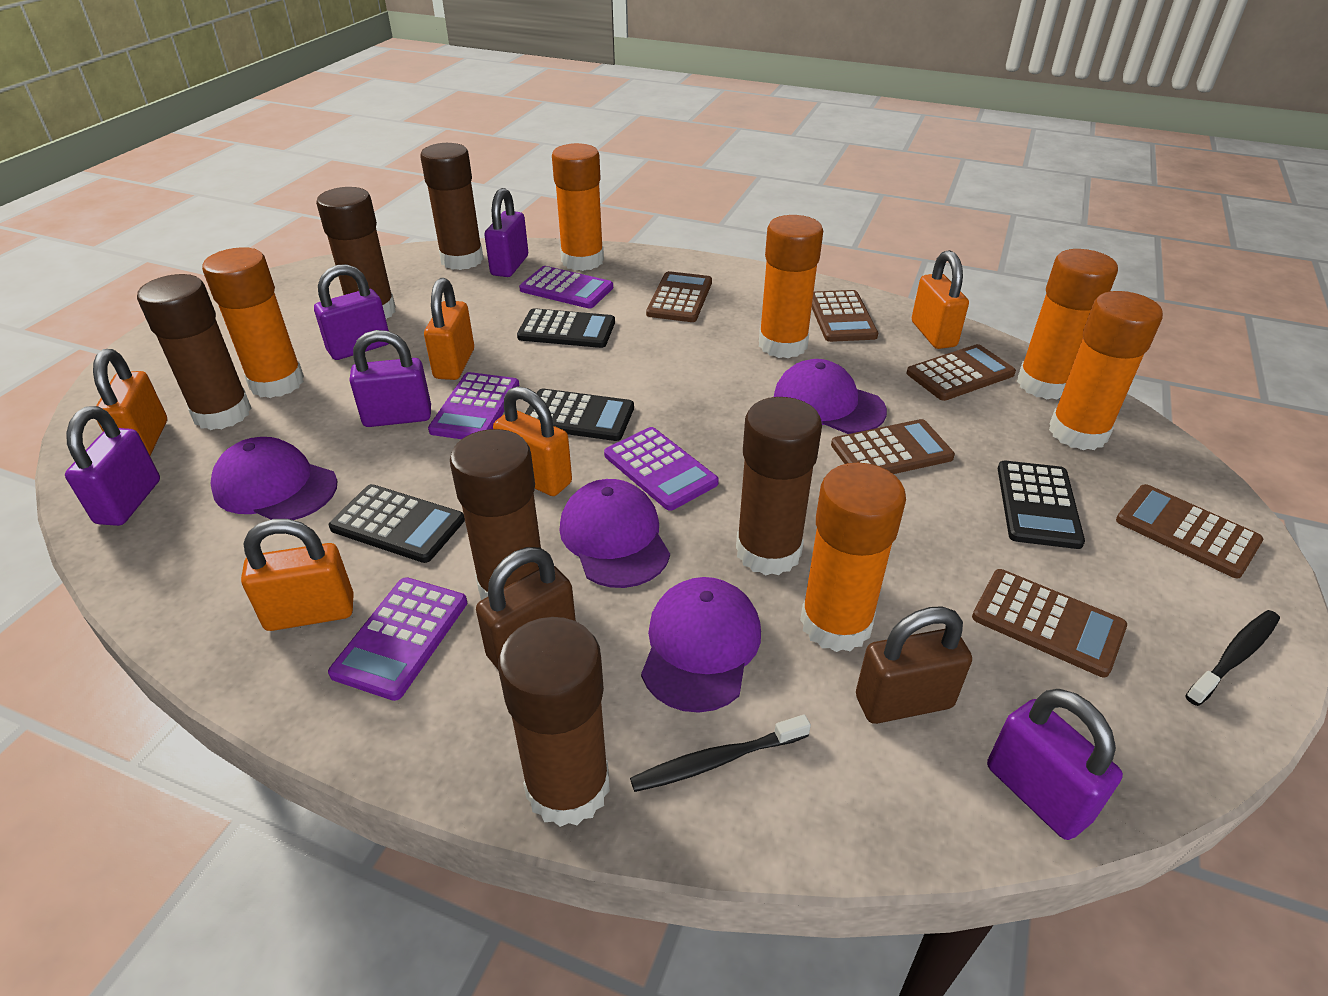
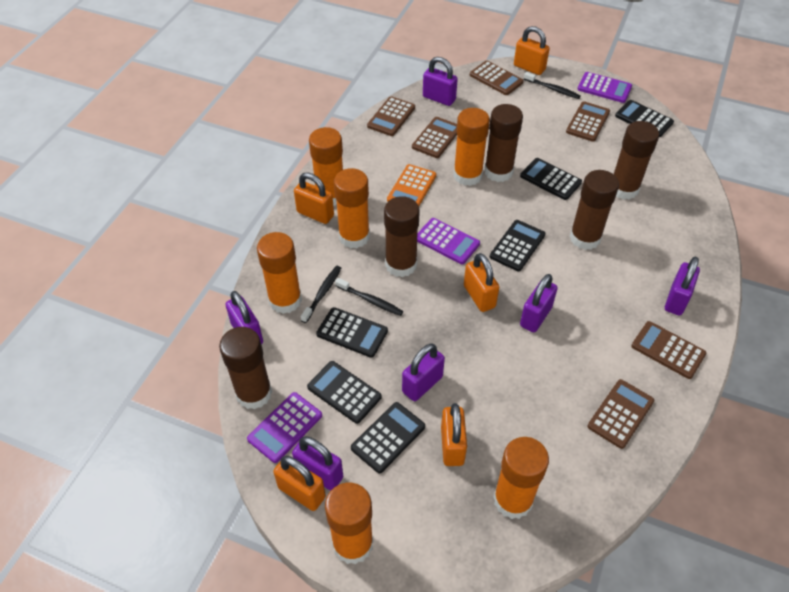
black calculator: [329,484,465,563] [517,308,615,348] [525,389,634,441] [998,461,1085,549] = 4 -> [307,361,381,424] [316,307,388,358] [351,402,425,473] [490,220,545,271] [520,158,582,200] [615,100,674,137] = 6
black toothbrush: [630,715,811,792] [1185,610,1280,706] = 2 -> [300,266,341,323] [335,278,403,316] [524,72,581,99] = 3
brown glue stick: [137,274,252,430] [316,187,396,319] [420,143,484,270] [450,429,541,600] [498,617,610,827] [736,397,822,575] = 6 -> [219,327,272,409] [384,196,420,277] [484,104,523,182] [569,170,619,250] [614,121,659,200] = 5
brown padlock: [476,547,576,669] [856,606,972,724] = 2 -> none = 0
orange calculator: none = 0 -> [387,164,436,206] = 1
purple calculator: [328,577,467,701] [428,372,519,439] [519,266,613,309] [604,427,719,511] = 4 -> [247,392,322,463] [417,218,480,264] [577,72,632,103] = 3
purple cap: [210,437,337,520] [559,479,670,588] [641,577,761,713] [774,359,887,434] = 4 -> none = 0
purple padlock: [65,406,160,526] [314,264,389,360] [349,330,431,427] [484,188,528,277] [987,689,1123,840] = 5 -> [225,291,263,344] [292,436,343,491] [402,344,445,401] [423,57,458,106] [520,274,558,332] [665,257,700,316] = 6

